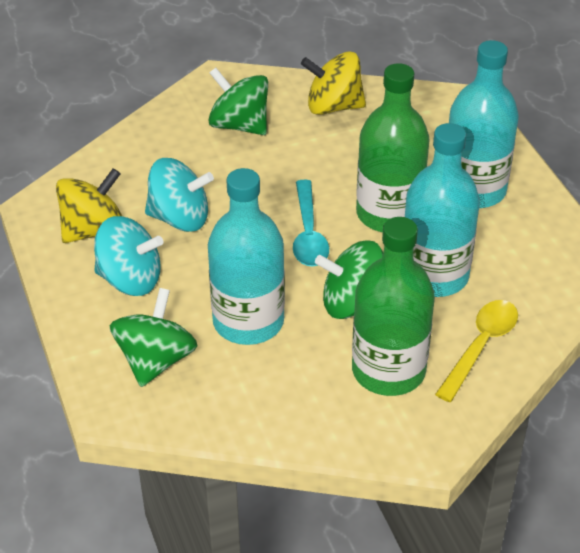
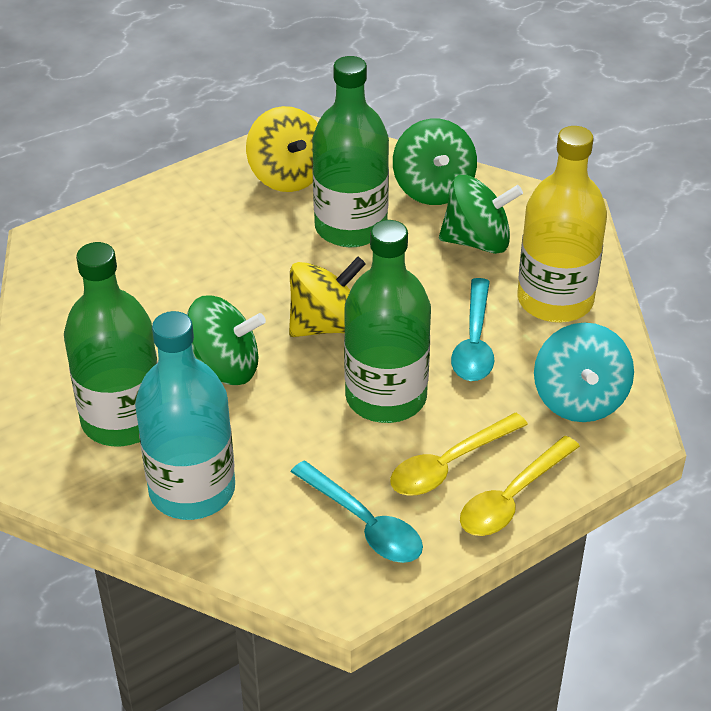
green bottle: [352,217,435,396] [356,63,430,232] = 2 -> [64,242,158,447] [312,56,389,247] [344,220,431,423] = 3
turquoise bottle: [208,168,285,345] [405,123,480,297] [449,40,519,208] = 3 -> [135,311,235,520] = 1
turquoise spinning top: [94,216,163,296] [145,158,214,232] = 2 -> [534,322,634,422] = 1
turquoise spoon: [293,180,329,266] = 1 -> [291,461,423,563] [451,278,494,381] = 2
yellow bottle: none = 0 -> [517,126,607,323] = 1
yellow spoon: [435,300,518,402] = 1 -> [390,413,528,496] [460,436,580,536] = 2

